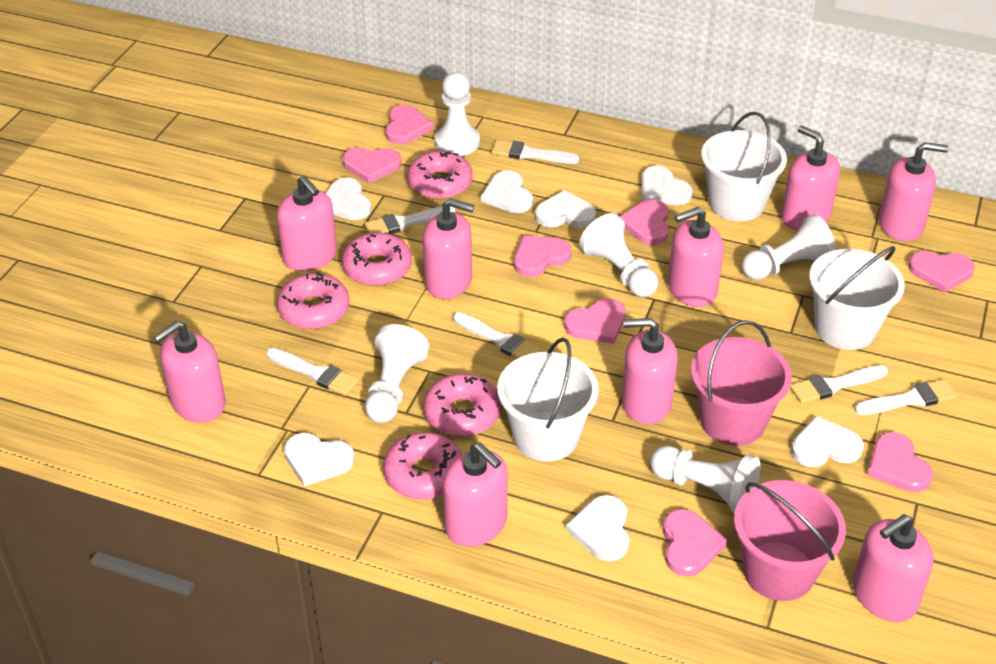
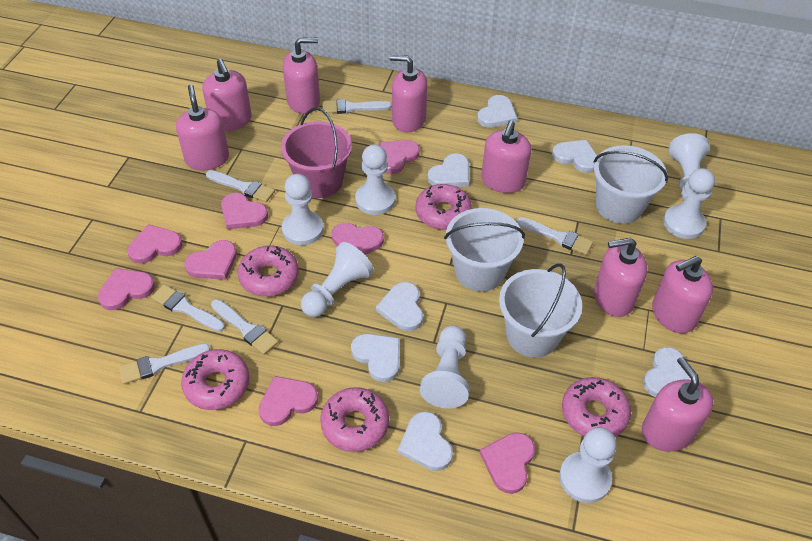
pink bucket: [691,320,792,446] [734,480,846,601] = 2 -> [281,107,352,198] = 1
pink soap dispenser: [153,321,226,423] [277,175,337,271] [423,198,474,299] [443,442,508,547] [621,318,678,424] [668,207,724,307] [781,125,840,231] [853,514,934,622] [878,142,948,242] = 9 -> [176,84,229,170] [202,59,252,131] [283,37,320,114] [390,55,428,132] [481,120,531,193] [594,238,647,317] [642,357,713,452] [652,256,713,333] = 8
white pawn: [365,324,430,423] [434,72,480,156] [579,213,658,297] [650,446,760,512] [742,214,836,280] = 5 -> [282,174,323,245] [301,242,374,317] [355,144,395,215] [420,326,469,408] [559,427,617,503] [663,168,715,239] [668,133,710,200] = 7

